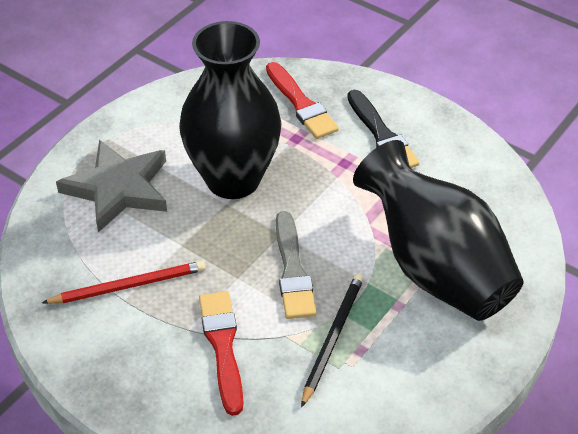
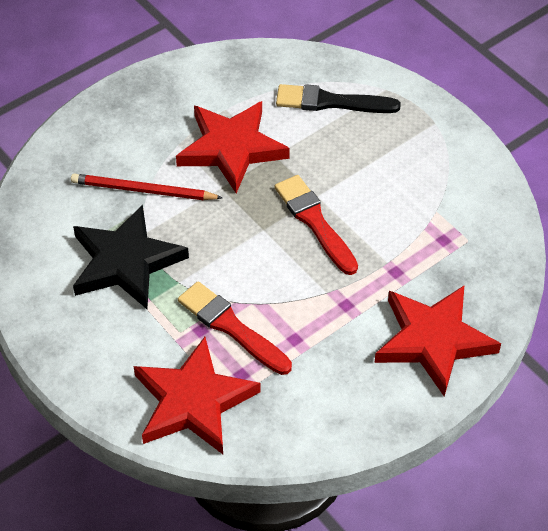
black pencil: [301,273,364,408] = 1 -> none = 0
black star: none = 0 -> [73,204,189,309] = 1
black vase: [179,21,282,199] [353,140,524,321] = 2 -> none = 0
grey brush: [276,211,316,319] = 1 -> none = 0
grey star: [56,140,167,232] = 1 -> none = 0
red star: none = 0 -> [134,337,261,454] [176,101,290,193] [374,286,501,397] = 3

